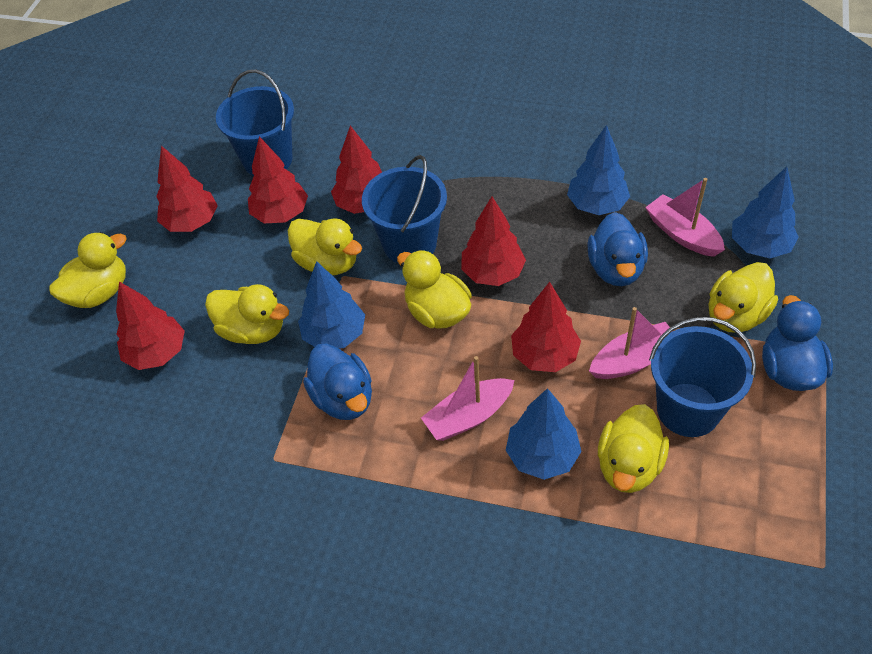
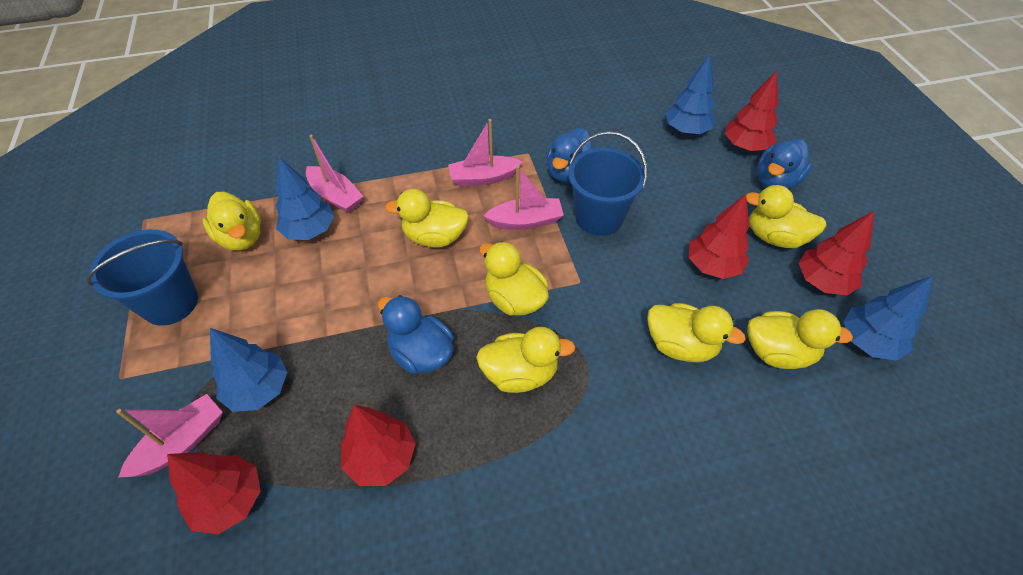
blue bucket: [216,70,294,176] [362,155,447,263] [649,317,756,437] = 3 -> [86,229,198,326] [568,131,647,236] = 2
pink boat: [421,356,515,441] [589,307,670,379] [645,178,725,257] = 3 -> [116,394,223,478] [306,135,364,213] [448,119,523,187] [483,165,564,230] = 4
red tree: [116,281,185,370] [156,146,218,232] [248,136,308,223] [331,125,382,214] [461,196,526,286] [511,282,581,372] = 6 -> [167,452,261,534] [341,405,416,486] [689,194,750,279] [725,71,779,151] [799,210,875,295] = 5
yellow duck: [49,232,127,308] [205,284,289,344] [288,218,362,275] [397,250,472,329] [598,404,669,493] [709,262,778,333] = 6 -> [203,192,261,250] [385,189,469,248] [476,327,575,393] [479,241,549,316] [647,303,746,363] [746,185,827,248] [747,309,853,369] = 7

